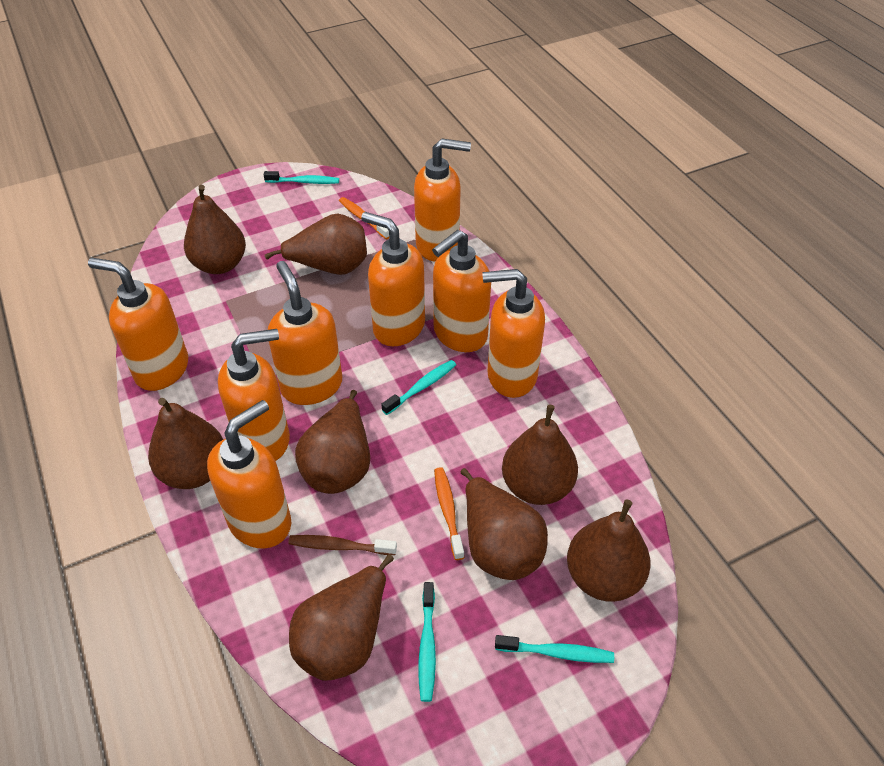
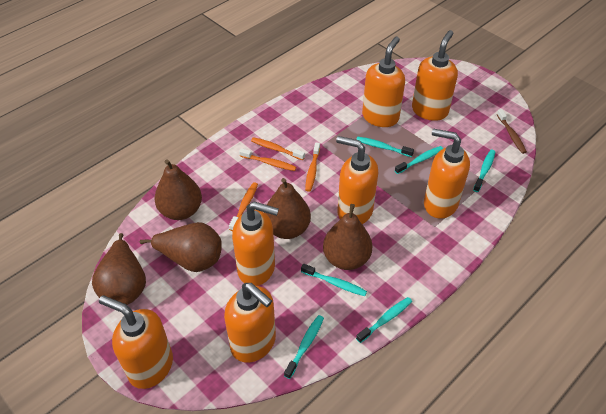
brown pear: [148,398,223,489] [184,185,246,274] [265,214,367,275] [289,554,394,681] [295,390,370,494] [461,468,548,580] [502,404,578,505] [567,500,651,602] = 8 -> [92,233,146,305] [140,222,222,272] [154,159,202,220] [264,178,311,239] [323,204,373,270] = 5
orange soap dispenser: [88,258,188,391] [207,400,291,549] [218,329,290,461] [268,261,342,405] [361,212,425,346] [414,138,471,262] [432,230,491,352] [482,269,545,398] = 8 -> [99,295,173,389] [224,283,276,363] [232,202,279,286] [336,136,378,224] [362,37,405,127] [412,30,458,121] [424,128,470,219] = 7
orange toothbrush: [339,197,389,239] [434,467,465,560] = 2 -> [229,182,258,231] [239,148,296,171] [251,137,305,160] [305,143,320,192] = 4
turquoise toothbrush: [263,171,339,184] [381,360,456,415] [418,582,436,702] [495,635,614,663] = 4 -> [284,315,324,379] [301,264,367,296] [356,137,414,157] [356,297,412,343] [395,146,443,174] [473,150,495,192] = 6

